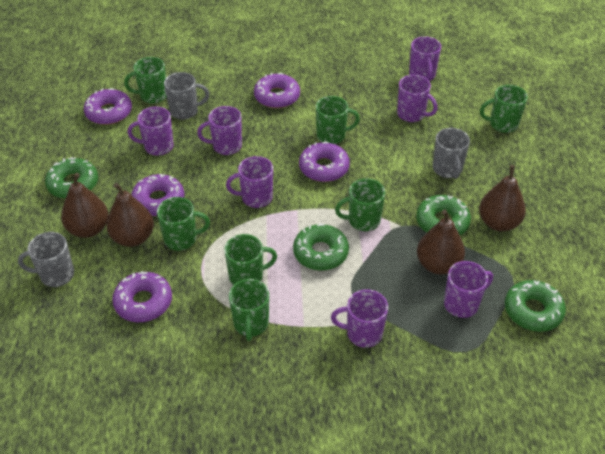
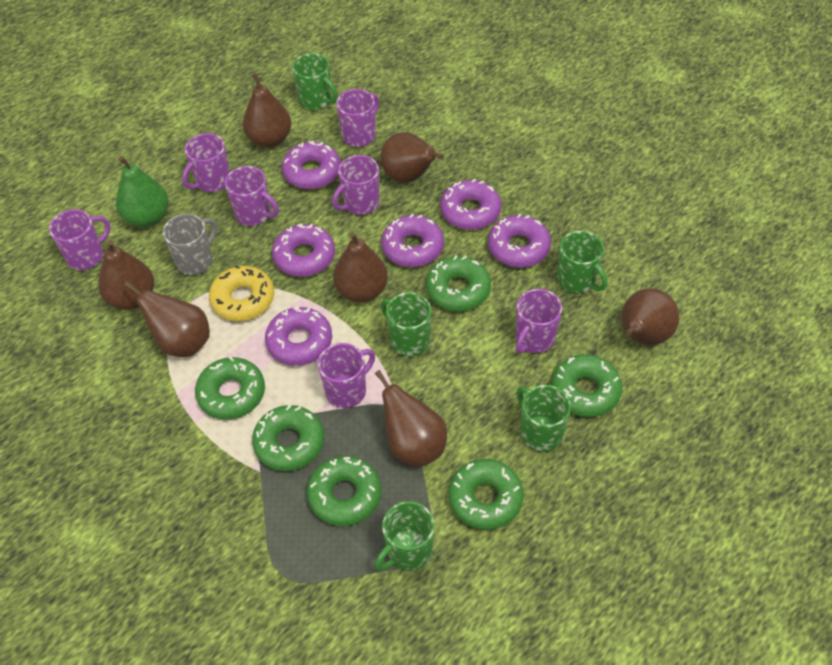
brown pear: [61,173,108,238] [107,183,154,247] [417,210,465,275] [479,165,526,231] = 4 -> [98,240,154,310] [124,281,210,357] [243,73,291,147] [333,232,388,302] [375,370,447,467] [381,132,444,183] [622,288,679,345] = 7
green donut: [45,157,98,199] [293,223,349,271] [416,195,471,235] [505,280,566,332] = 4 -> [195,356,265,420] [252,405,324,471] [307,456,381,526] [426,255,491,311] [449,459,523,530] [551,354,622,417] = 6
green mug: [124,57,167,104] [157,197,210,251] [224,234,277,285] [229,279,269,341] [316,96,360,144] [335,178,385,231] [480,85,528,133] = 7 -> [292,53,338,110] [375,501,434,571] [381,292,431,356] [517,385,571,452] [558,231,607,293] = 5
green pear: none = 0 -> [116,156,169,227] = 1
grey mug: [18,232,74,287] [164,72,209,120] [433,128,470,179] = 3 -> [163,214,217,275] = 1
purple donut: [84,88,132,125] [112,271,172,322] [131,174,184,216] [254,73,300,108] [299,141,350,182] = 5 -> [265,307,332,366] [272,224,335,277] [282,141,341,189] [381,214,444,267] [440,179,501,230] [488,214,551,268] = 6
yellow donut: none = 0 -> [209,265,274,321] = 1

